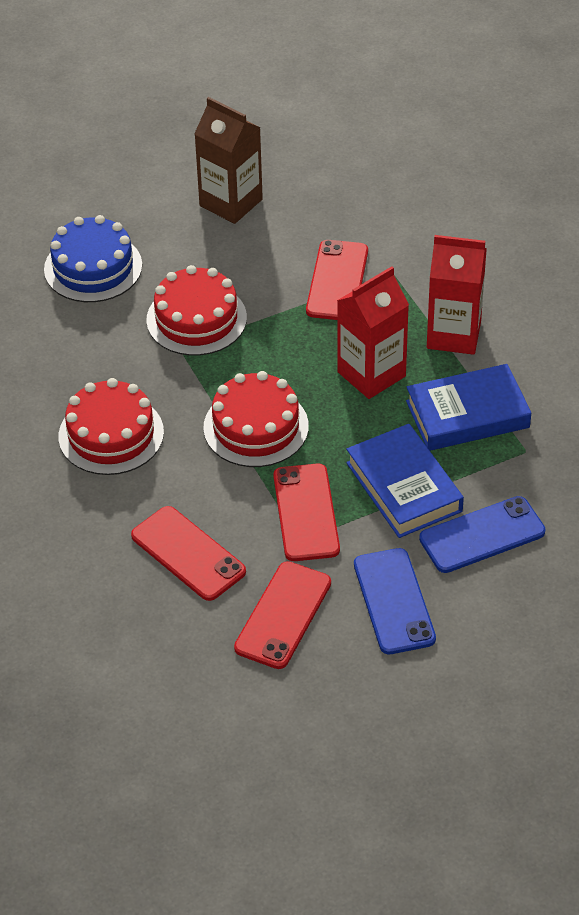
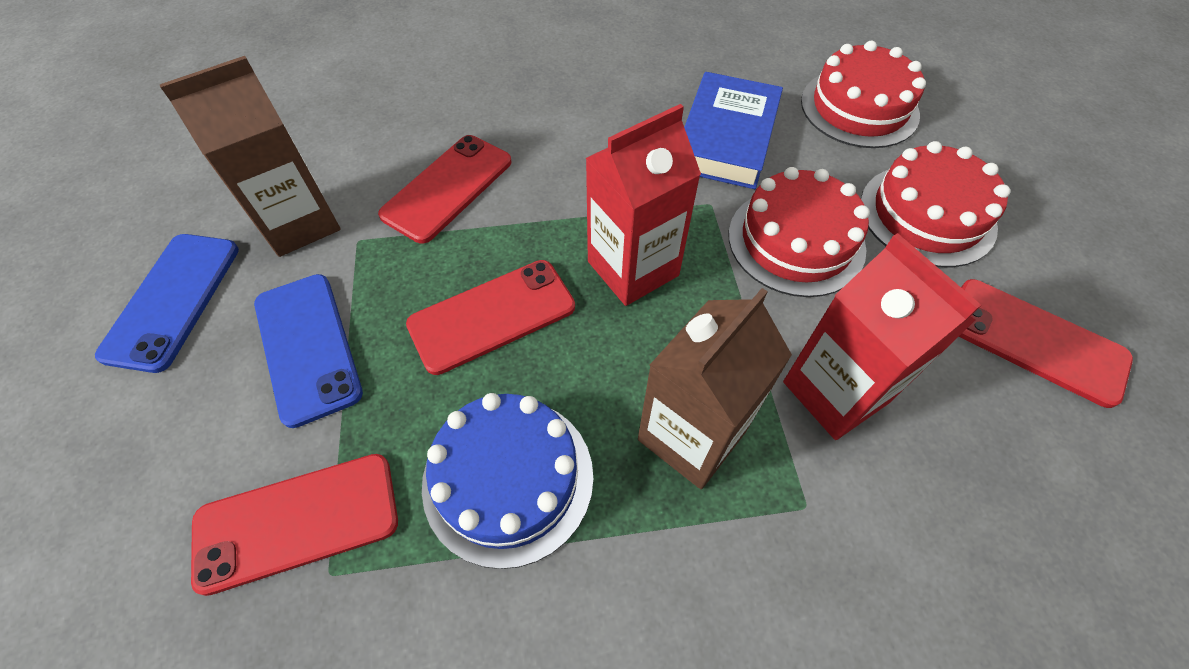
blue book: [346,424,464,538] [406,364,531,451] = 2 -> [684,72,783,189] = 1
brown carton: [194,97,263,224] = 1 -> [160,56,341,257] [638,288,792,489] = 2

